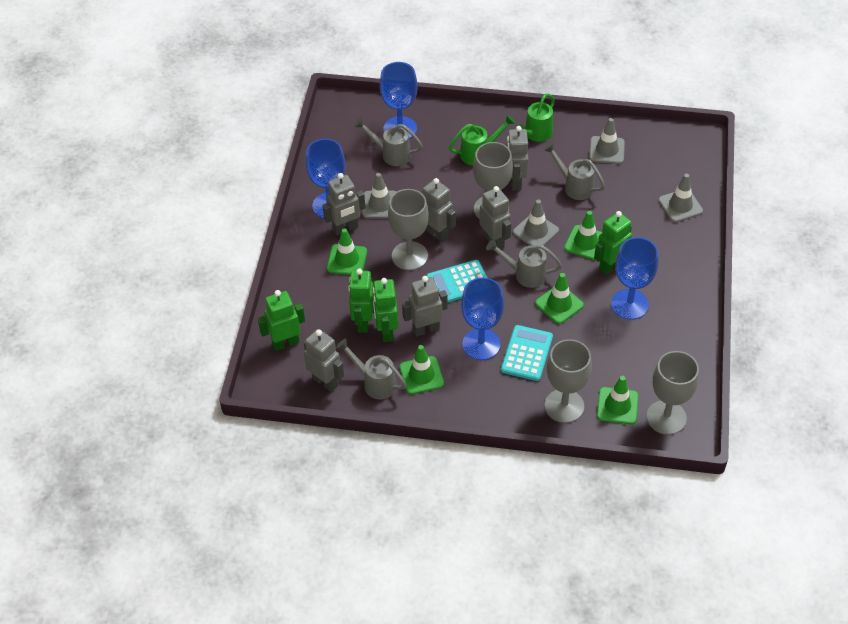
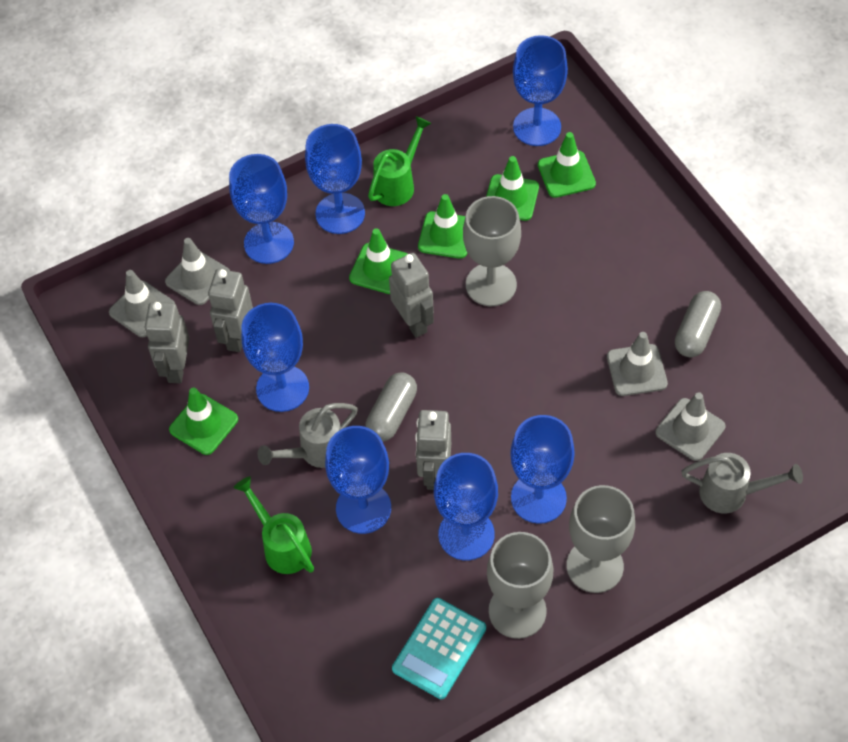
blue goblet: [306,139,345,219] [380,62,418,139] [461,277,504,360] [611,237,659,320] = 4 -> [229,154,294,264] [241,303,309,412] [305,124,365,234] [325,426,391,534] [434,453,498,560] [510,415,575,524] [513,35,568,146] = 7
green robot: [258,290,305,351] [348,268,374,333] [373,278,398,342] [594,211,632,275] = 4 -> none = 0
grey capsule: none = 0 -> [365,372,417,441] [675,291,721,357] = 2
grey goblet: [388,189,429,270] [473,142,513,219] [545,339,592,423] [647,351,699,435] = 4 -> [463,196,521,306] [487,532,553,639] [567,485,635,593] = 3
grey robot: [304,329,344,392] [323,173,365,235] [402,276,448,337] [421,178,456,242] [480,186,511,249] [506,126,529,191] = 6 -> [145,302,189,383] [208,269,253,352] [389,253,434,338] [415,410,451,490] = 4
grey watering can: [336,338,407,399] [354,117,423,166] [486,239,562,288] [544,143,605,200] = 4 -> [258,403,358,468] [682,453,803,514] = 2
turquoise calculator: [427,260,487,303] [501,325,553,381] = 2 -> [392,598,486,699] = 1

